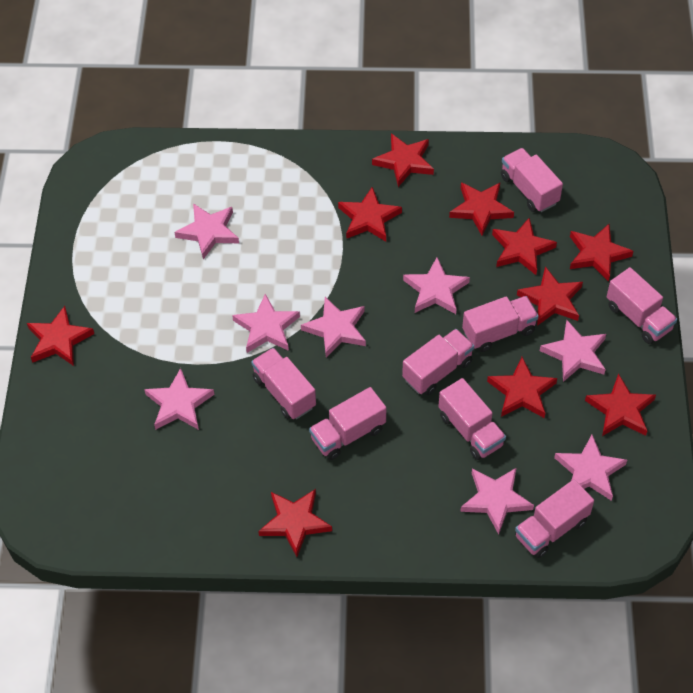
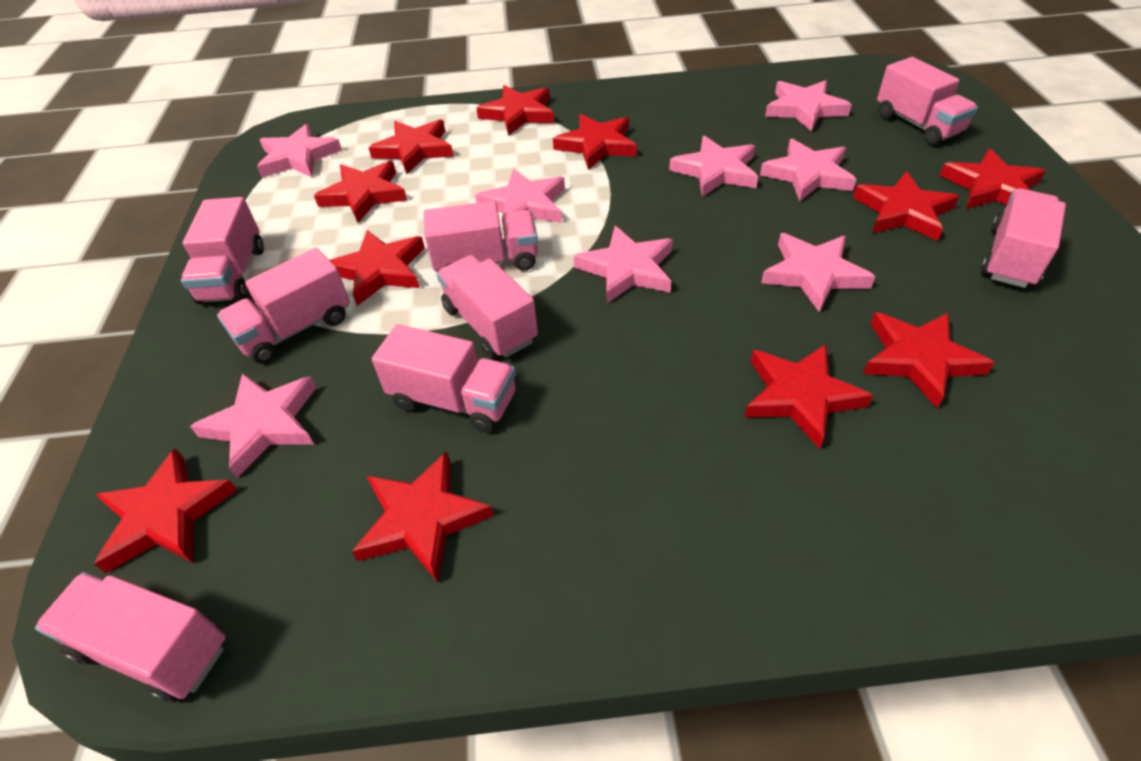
red star: [27,306,94,366] [258,489,332,557] [338,187,402,242] [372,133,434,187] [449,182,514,236] [487,357,557,418] [492,217,557,275] [517,267,583,326] [570,224,634,282] [585,373,656,436] = 10 -> [94,448,237,573] [314,161,407,223] [330,230,425,306] [352,451,493,583] [368,119,454,174] [476,85,554,136] [553,114,637,170] [744,344,873,449] [853,171,959,241] [863,312,994,408] [939,148,1046,209] = 11

